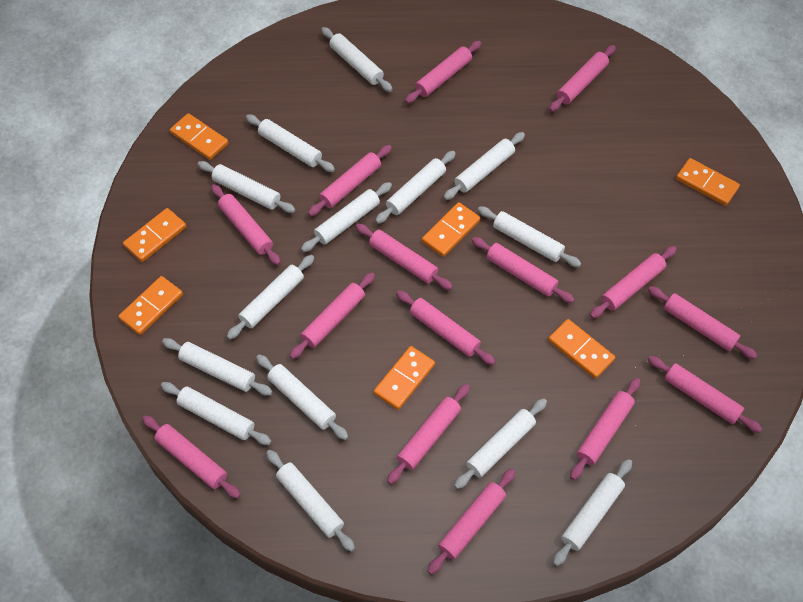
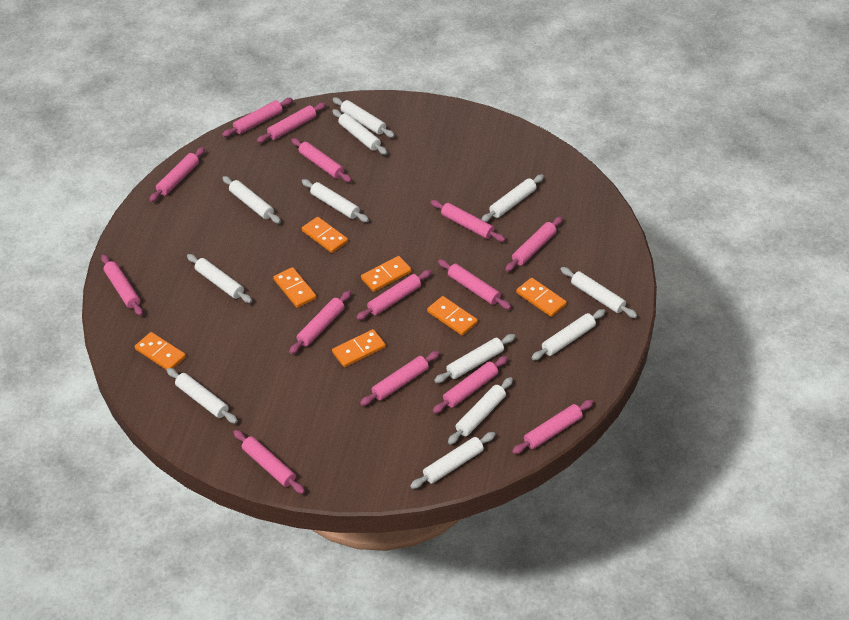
pink rolling pin: [142,415,240,499] [211,184,281,265] [290,272,375,359] [308,145,392,216] [356,224,453,290] [387,384,470,484] [396,290,496,365] [405,41,481,104] [428,469,516,575] [471,237,574,303] [549,45,616,112] [570,378,640,480] [590,246,677,318] [648,286,757,359] [648,356,762,433] = 15 -> [101,254,143,316] [149,147,205,202] [222,98,293,137] [233,430,305,494] [257,103,326,143] [289,291,351,354] [291,138,352,182] [356,270,432,320] [360,351,440,406] [430,200,506,242] [432,356,508,413] [438,259,511,309] [505,216,563,272] [512,400,594,454] = 14
white rolling pin: [161,382,271,445] [162,338,272,396] [198,161,295,213] [227,255,314,339] [246,114,335,172] [256,355,348,440] [266,450,355,552] [301,182,392,252] [321,27,393,92] [375,151,456,224] [444,132,525,200] [454,398,547,489] [478,206,581,267] [553,459,632,566] = 14 -> [167,368,238,424] [187,254,252,303] [222,176,281,224] [302,179,369,222] [332,109,387,155] [333,97,395,138] [410,432,495,489] [434,334,515,383] [448,377,513,445] [481,174,544,222] [531,309,605,360] [560,267,637,318] = 12

